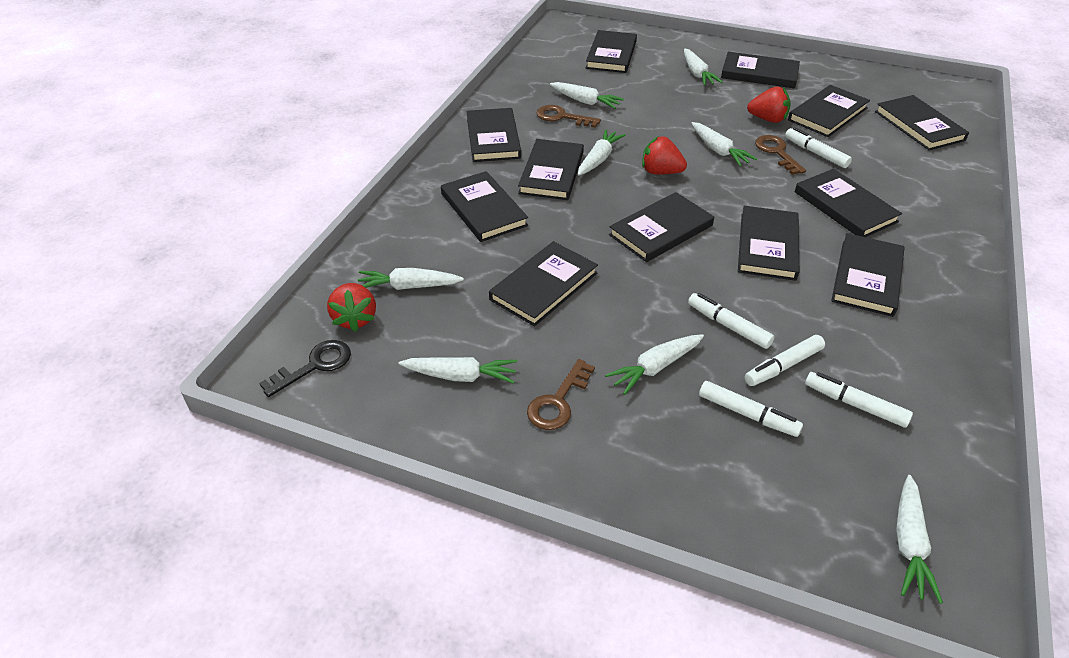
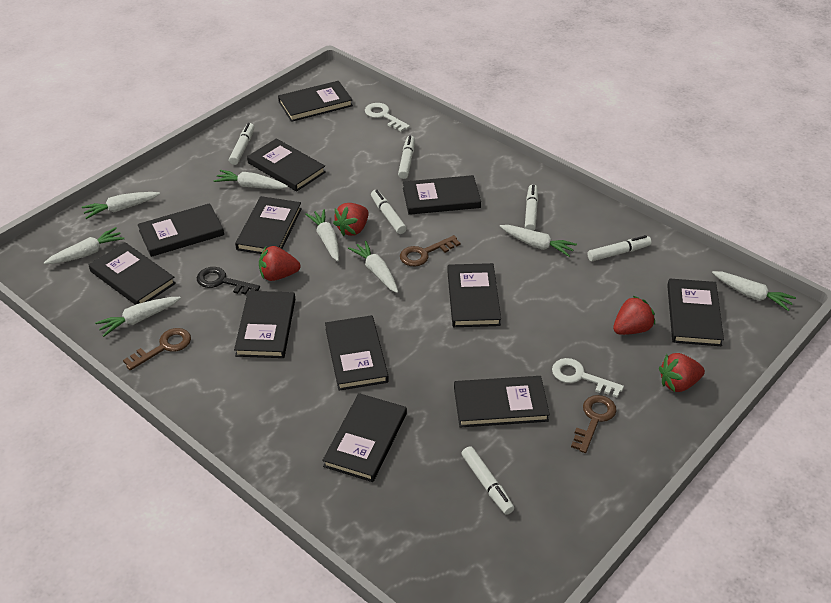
red strawberry: [327,283,376,332] [642,136,687,174] [747,87,791,123] = 3 -> [259,246,300,281] [333,203,368,236] [613,295,655,335] [659,353,705,392] = 4
white key: none = 0 -> [365,103,410,132] [552,358,624,397] = 2
white marker: [688,293,774,349] [699,381,803,437] [745,335,825,386] [785,127,852,168] [805,372,913,428] = 5 -> [229,123,254,165] [371,190,407,234] [398,136,415,179] [461,446,514,515] [525,184,538,231] [587,235,652,261] = 6

